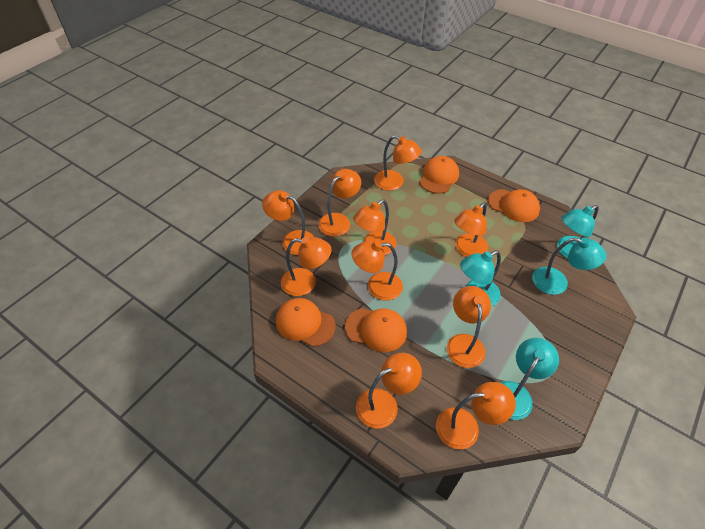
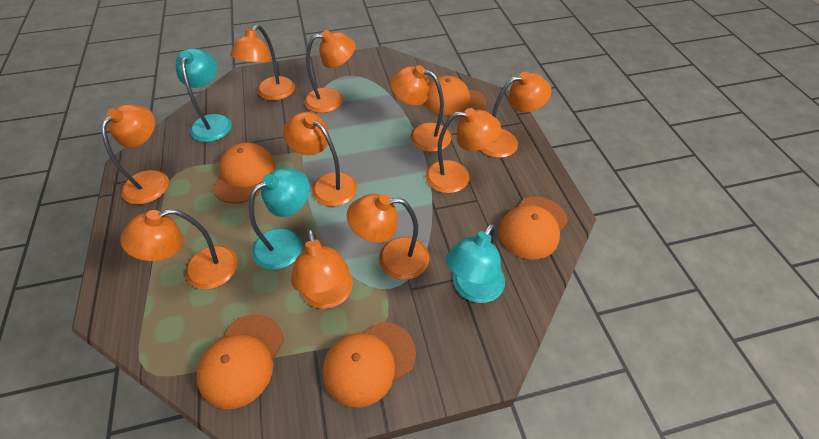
orange cap: [276,298,336,347] [345,308,407,352] [419,156,459,194] [488,189,540,222] = 4 -> [196,314,284,409] [213,142,275,203] [323,322,416,408] [424,76,486,115] [499,197,568,259] = 5
turquoise lamp: [460,250,501,306] [500,338,559,420] [532,238,606,295] [557,205,599,258] = 4 -> [175,48,232,142] [249,168,310,270] [446,223,505,303] = 3

